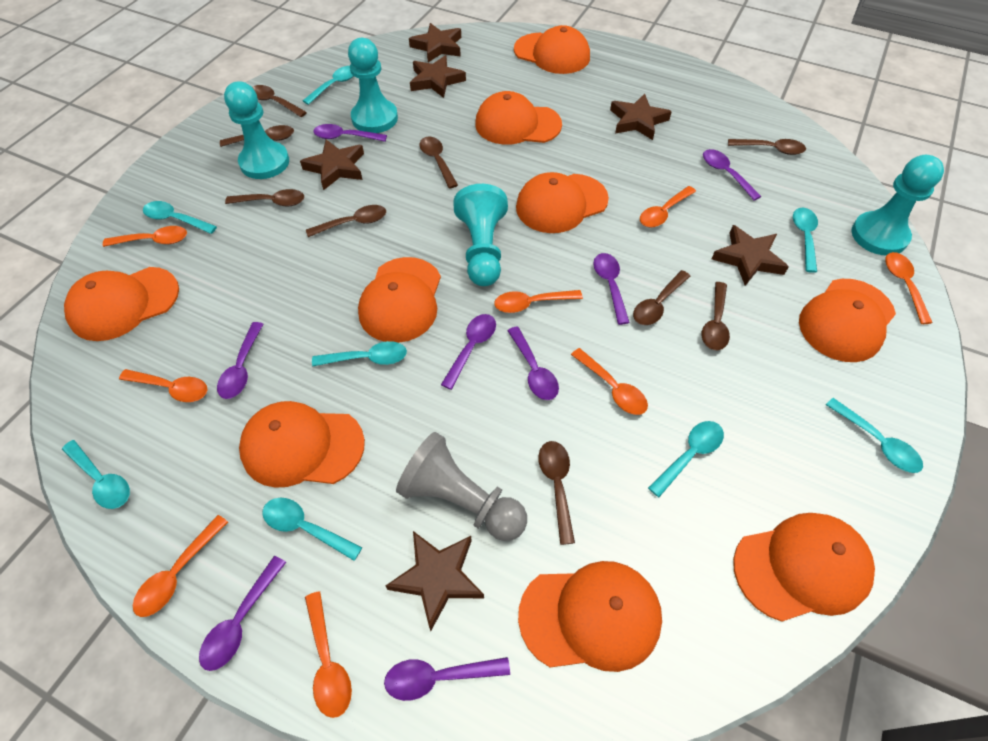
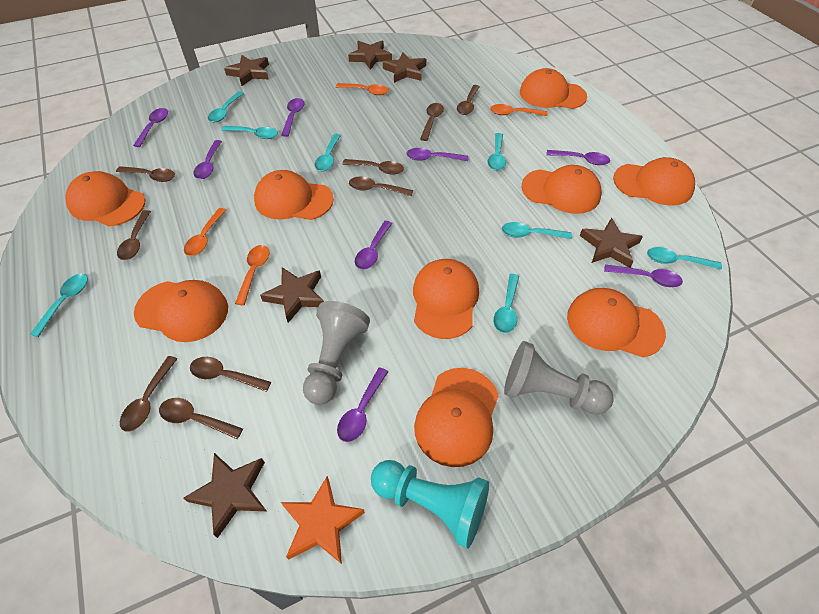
grey pawn: [396,432,527,541] = 1 -> [303,301,370,405] [504,341,614,414] = 2
orange spoon: [103,226,187,247] [119,369,207,402] [133,515,228,617] [305,591,352,718] [494,290,583,313] [571,348,648,415] [640,186,696,227] [885,252,932,324] = 8 -> [184,208,226,256] [235,245,270,305] [336,83,389,95] [490,104,548,116] = 4
orange star: none = 0 -> [281,476,365,564] = 1
turquoise pawn: [224,81,289,179] [348,38,398,133] [453,184,508,286] [852,155,944,256] = 4 -> [371,460,489,549] = 1

